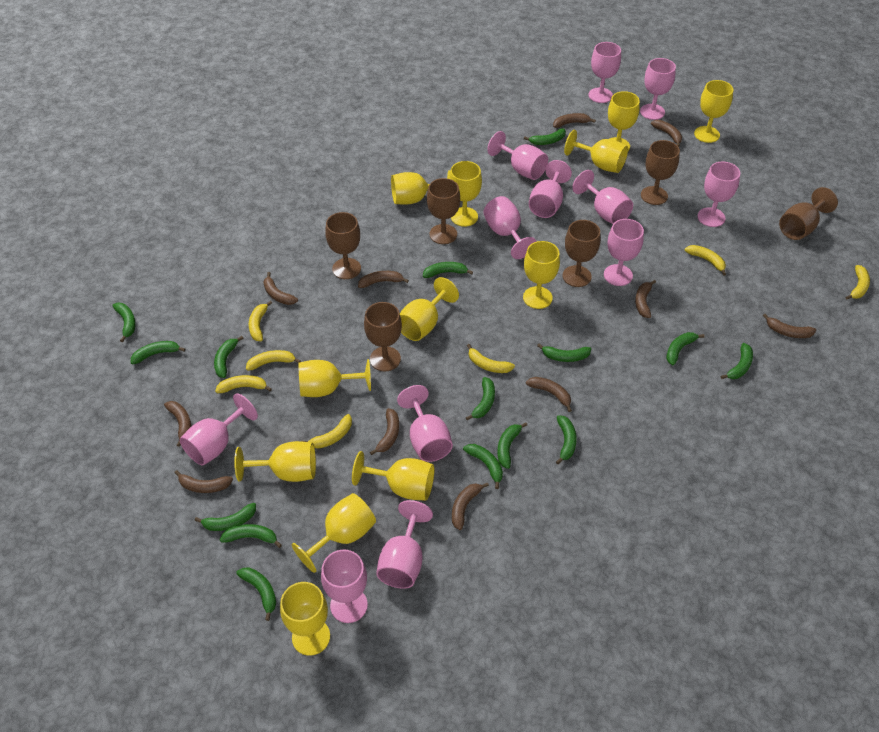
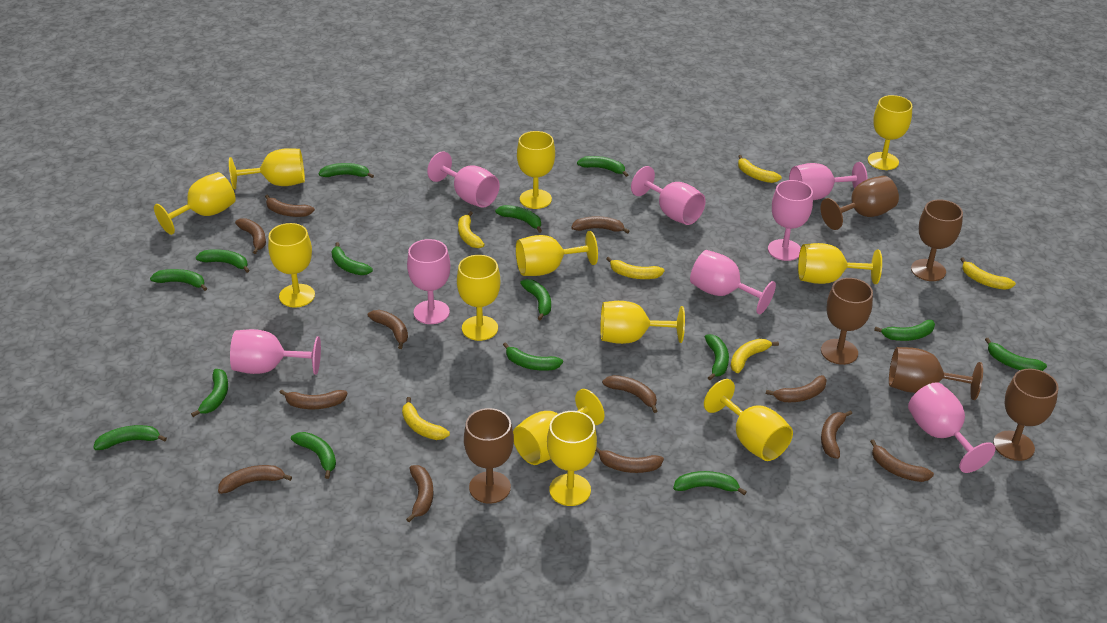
brown banana: [164,401,191,447] [174,470,233,493] [263,272,298,305] [358,271,409,288] [370,408,399,455] [452,483,489,530] [526,377,572,412] [553,113,596,128] [635,280,656,318] [651,120,682,147] [763,314,816,338] = 11 -> [218,465,292,494] [235,218,266,254] [265,195,315,217] [279,389,348,409] [368,310,408,349] [406,465,433,522] [571,216,629,234] [596,447,664,473] [602,375,657,413] [766,375,827,402] [821,410,852,459] [870,439,934,482] = 12
pink goblet: [180,393,258,466] [321,549,368,623] [376,500,433,589] [397,385,453,462] [483,196,537,259] [487,131,548,180] [529,160,572,218] [572,170,633,224] [588,42,621,103] [604,219,644,286] [640,58,676,120] [697,161,740,227] = 12 -> [230,329,321,375] [407,239,450,324] [427,151,500,208] [631,166,706,225] [690,250,776,314] [768,180,813,261] [789,162,868,200] [908,382,996,473] = 8
yellow banana: [215,375,272,393] [246,350,301,371] [249,301,272,341] [301,414,352,449] [467,344,515,373] [685,245,726,276] [846,265,870,299] = 7 -> [402,397,450,440] [458,211,485,248] [606,257,665,279] [731,339,779,373] [738,155,782,183] [961,257,1016,290] = 6

